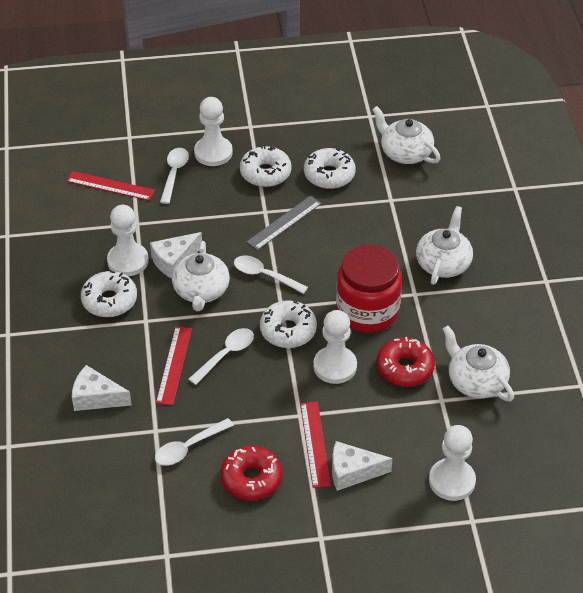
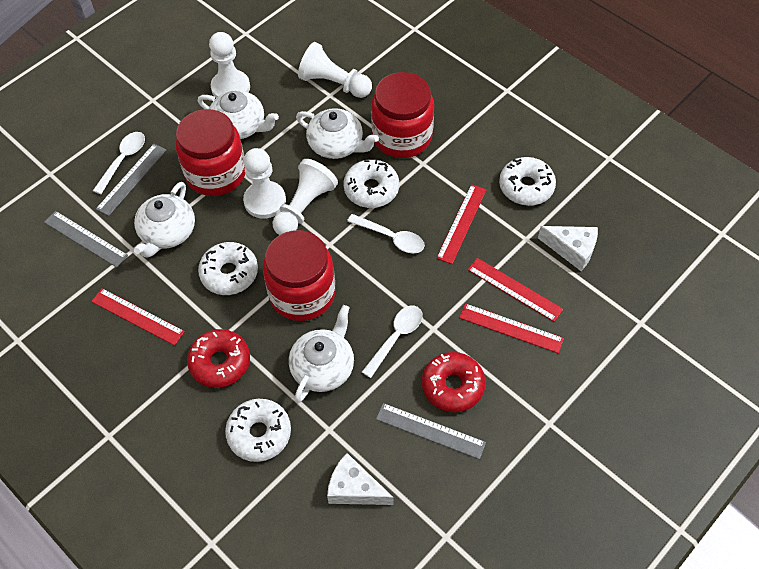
grey ruler: [247,196,322,250] = 1 -> [44,211,128,267] [96,144,166,216] [376,403,486,459] = 3
red jar: [336,245,402,333] = 1 -> [176,109,245,196] [263,230,335,321] [371,72,434,158] = 3
red ruler: [67,171,155,201] [156,326,192,405] [300,401,331,488] = 3 -> [91,288,185,346] [436,184,487,264] [459,303,564,354] [468,258,563,322] = 4
white cheese: [72,365,132,411] [150,232,202,279] [332,441,393,491] = 3 -> [327,453,394,505] [538,226,598,271] = 2
white spoon: [155,418,234,466] [160,148,189,204] [189,328,254,385] [234,255,308,294] = 4 -> [93,132,145,194] [347,214,425,253] [362,306,423,378] = 3

